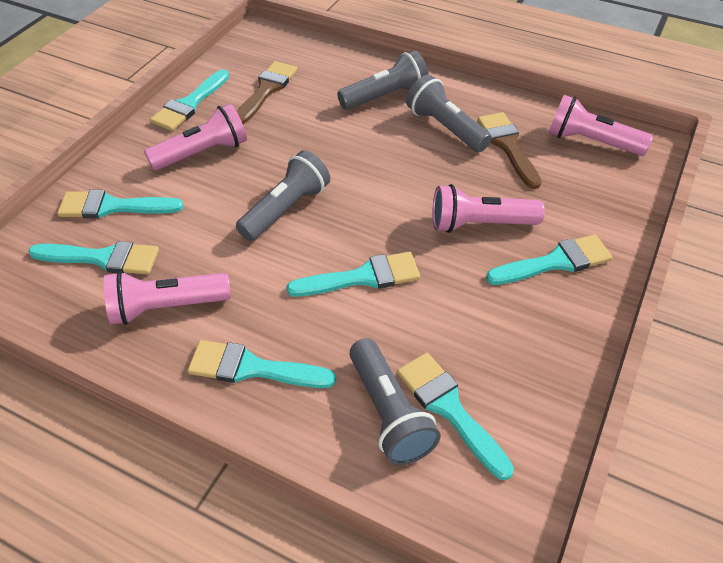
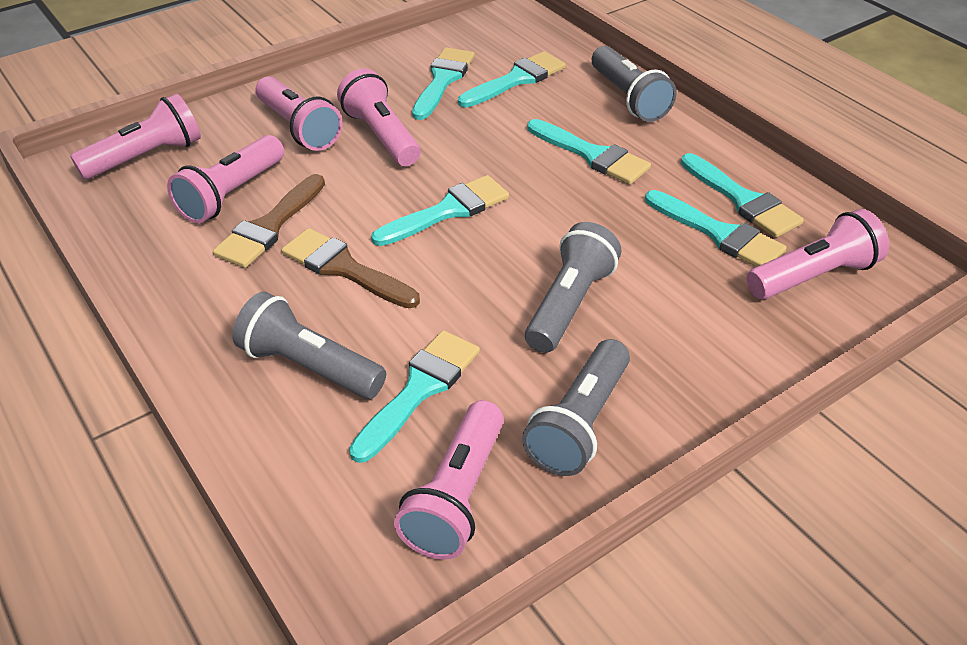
pink flashlight: [104,271,231,325] [144,103,247,170] [432,184,545,233] [548,95,653,156] = 4 -> [70,93,201,179] [167,135,284,223] [255,76,342,151] [337,68,420,166] [394,400,504,560] [747,209,889,300] = 6

